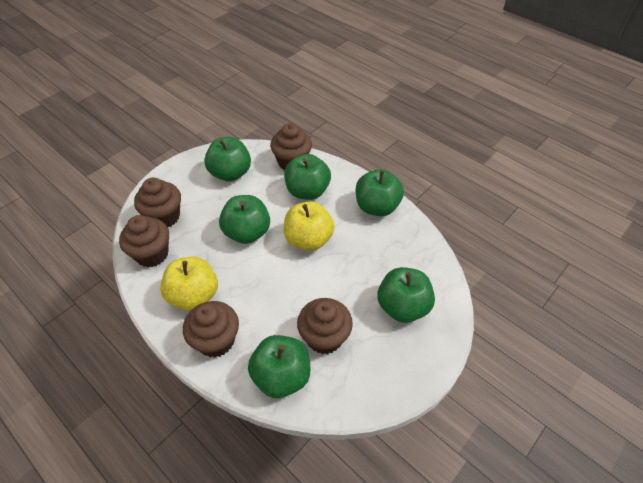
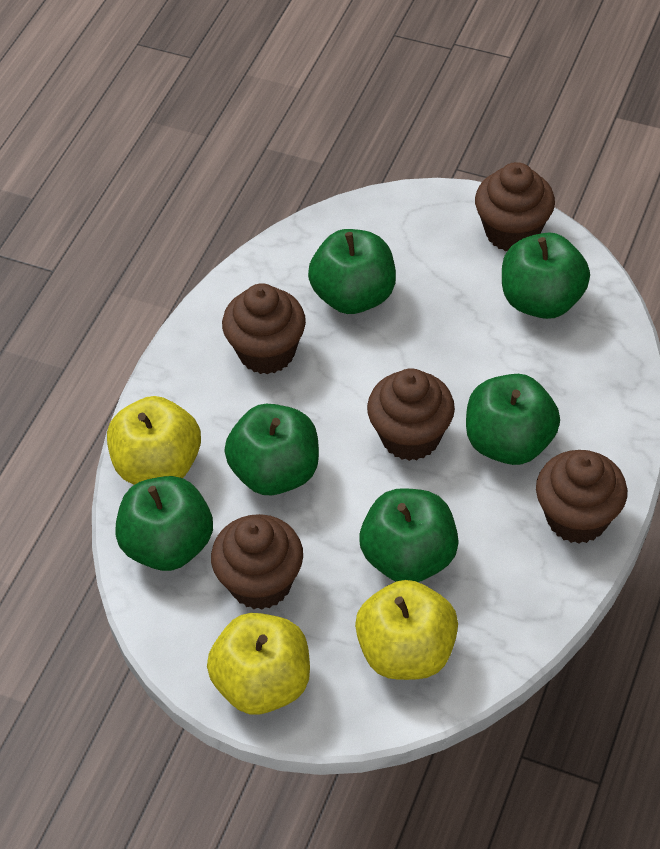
yellow apple: [160,256,218,311] [284,201,335,251] = 2 -> [107,396,201,485] [207,613,310,715] [355,580,458,680] = 3

